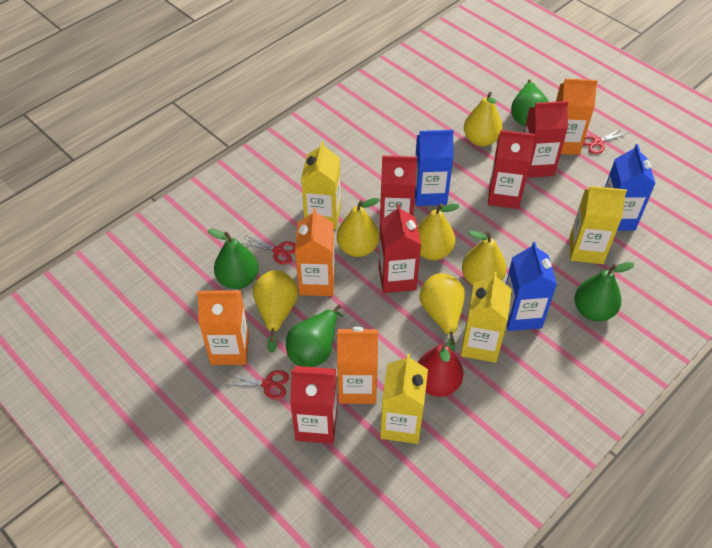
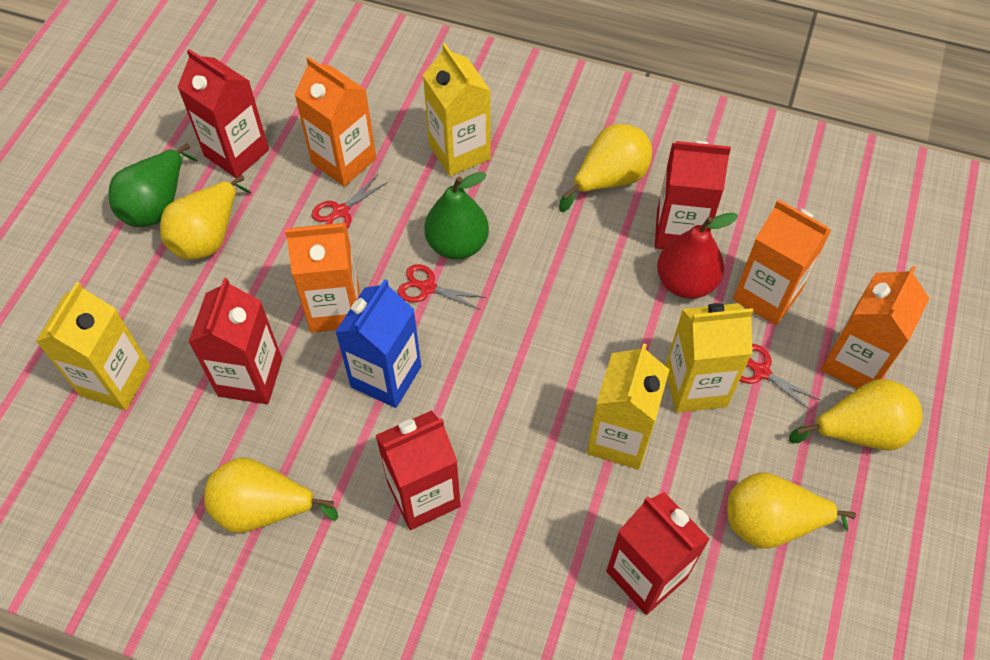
blue carton: [415,130,454,206] [506,242,557,331] [605,144,656,231] = 3 -> [335,279,421,408] = 1
green pear: [208,229,259,289] [286,305,344,367] [511,80,549,126] [574,262,635,321] = 4 -> [108,143,198,227] [424,172,489,259] = 2
yellow pear: [253,270,298,353] [337,198,380,257] [417,203,460,260] [420,273,465,352] [462,230,506,285] [464,92,503,147] = 6 -> [160,175,252,260] [204,457,338,533] [559,124,652,212] [727,472,856,549] [789,379,923,451] = 5

